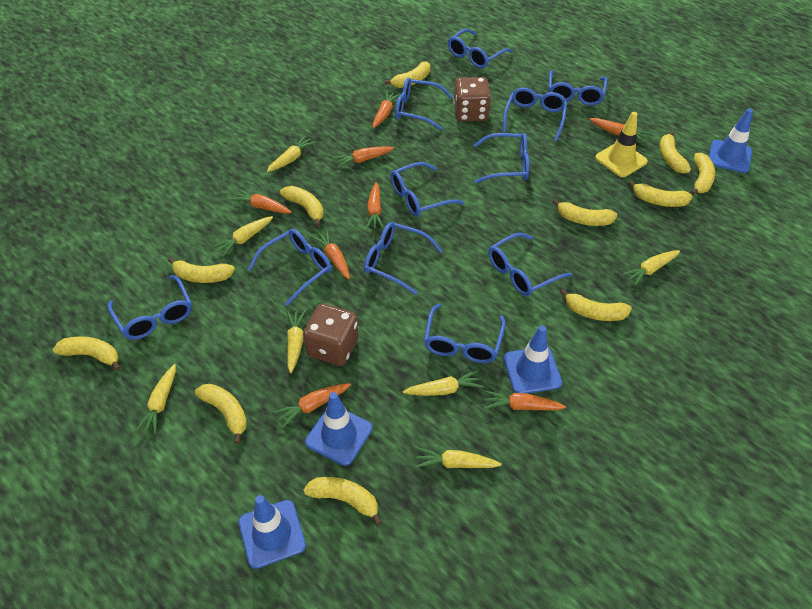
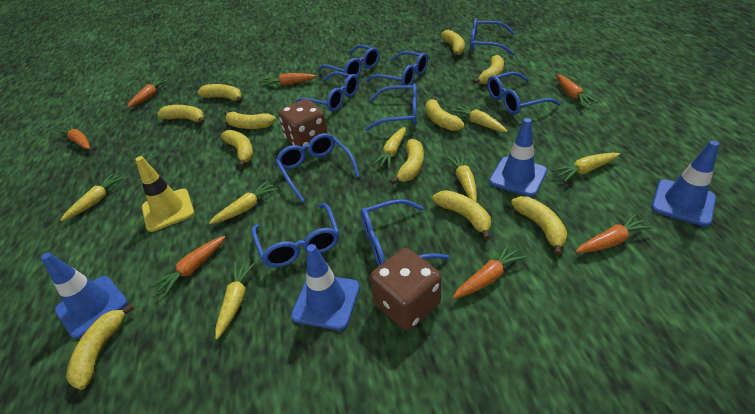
blue glasses: [107,275,192,340] [248,229,332,306] [364,222,442,295] [391,162,464,217] [395,78,453,130] [424,304,506,363] [448,29,513,68] [474,133,529,183] [488,233,572,296] [503,88,567,141] [549,70,607,105] = 11 -> [252,203,339,267] [276,133,360,202] [293,72,359,112] [318,45,380,78] [361,199,449,267] [365,83,417,131] [366,51,428,85] [470,18,515,55] [487,72,561,115] = 9
orange carrot: [229,189,292,214] [273,383,351,428] [311,230,350,280] [333,146,394,168] [366,182,384,230] [373,91,401,128] [484,390,566,410] [589,118,649,142] = 8 -> [57,124,90,149] [127,78,168,107] [151,236,226,297] [262,73,316,86] [453,244,526,299] [557,74,598,107] [575,214,653,253] = 7

